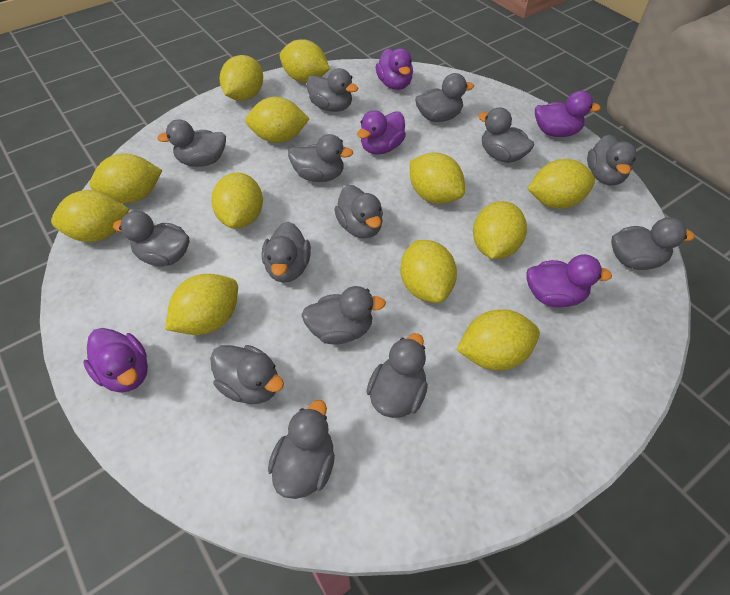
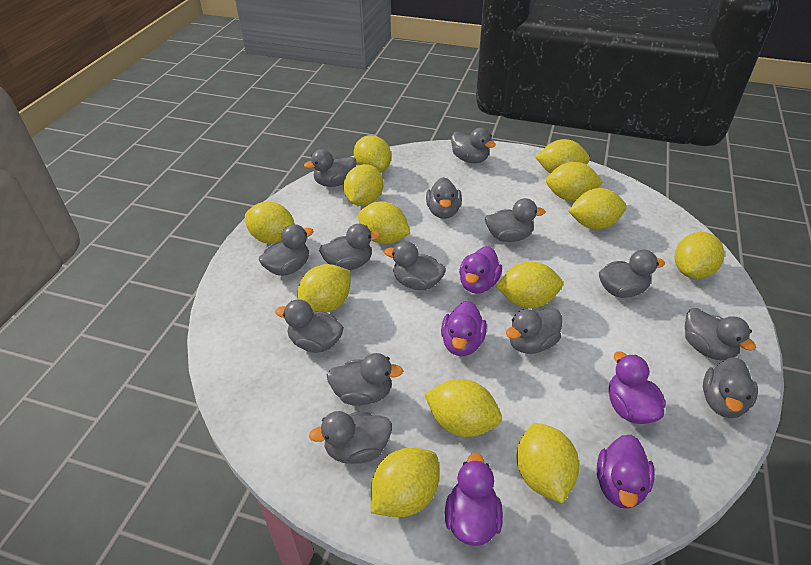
yellow lemon: [51,190,129,242] [90,154,162,203] [165,274,238,335] [211,172,263,229] [220,55,263,101] [246,97,309,143] [280,39,330,83] [400,240,457,303] [410,152,465,204] [457,309,540,371] [473,201,527,259] [527,159,595,209] = 12 -> [245,202,295,244] [297,264,350,313] [343,164,383,206] [354,135,391,173] [358,201,410,244] [371,448,439,517] [424,379,502,437] [495,261,563,308] [516,423,579,504] [535,139,590,174] [546,162,603,201] [568,188,626,229] [675,232,724,279] = 13

